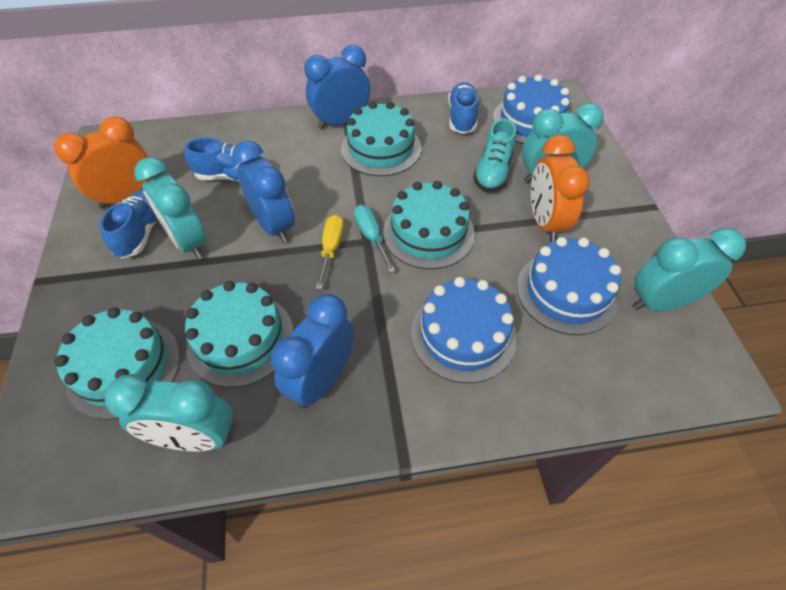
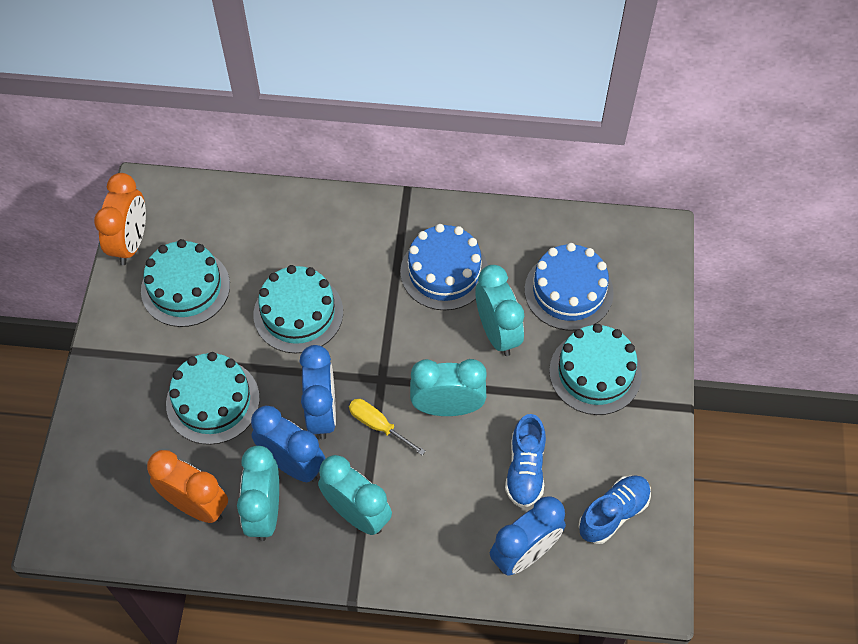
blue cake: [411,277,517,383] [493,74,570,144] [517,237,621,335] = 3 -> [400,224,488,310] [524,243,614,331] = 2
blue shoe: [100,189,158,259] [185,137,261,182] [448,82,479,134] = 3 -> [505,414,546,508] [578,475,651,544] = 2
turquoise screwdriver: [354,205,395,273] = 1 -> none = 0
turquoise shoe: [473,119,516,192] = 1 -> none = 0

